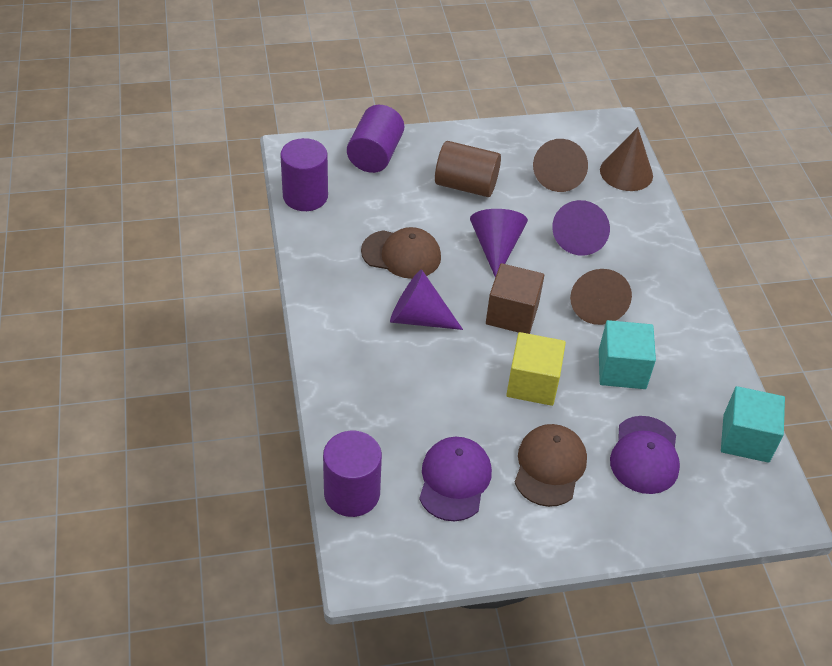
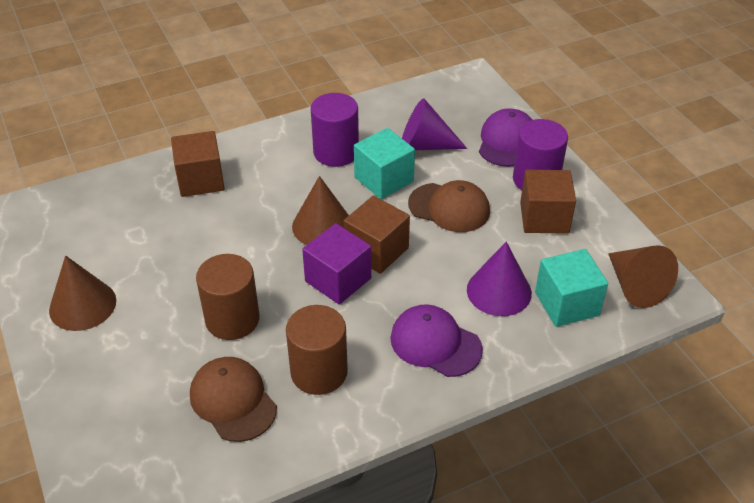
brown cube: [486,263,544,334] = 1 -> [171,131,225,197] [344,195,410,274] [520,170,576,234] = 3
brown cylinder: [435,141,501,197] = 1 -> [196,254,260,340] [286,305,348,395] = 2
purple cone: [390,270,463,330] [470,209,528,277] [552,200,610,256] = 3 -> [402,98,467,150] [467,242,532,316] = 2
purple cube: none = 0 -> [302,223,371,304] = 1
purple cylinder: [280,138,328,211] [323,431,382,517] [347,105,404,173] = 3 -> [311,93,359,167] [513,119,568,190] = 2
yellow cube: [506,332,566,406] = 1 -> none = 0

